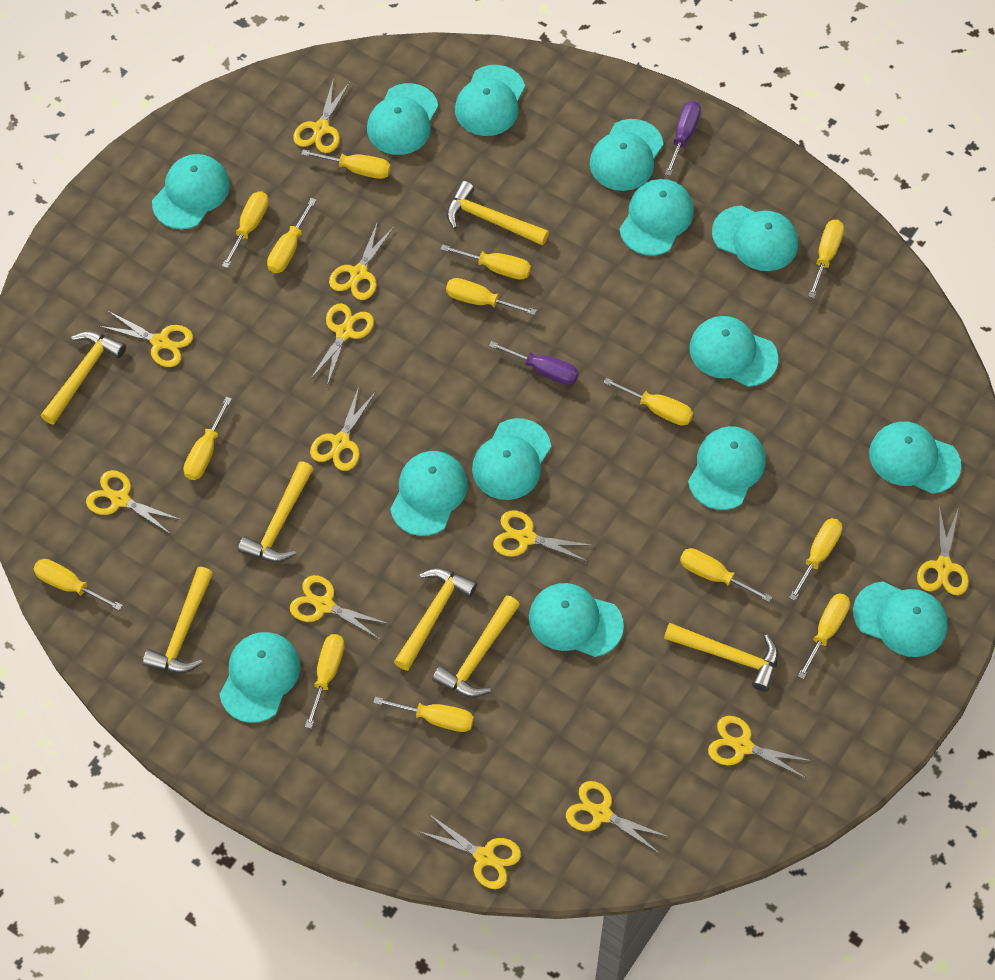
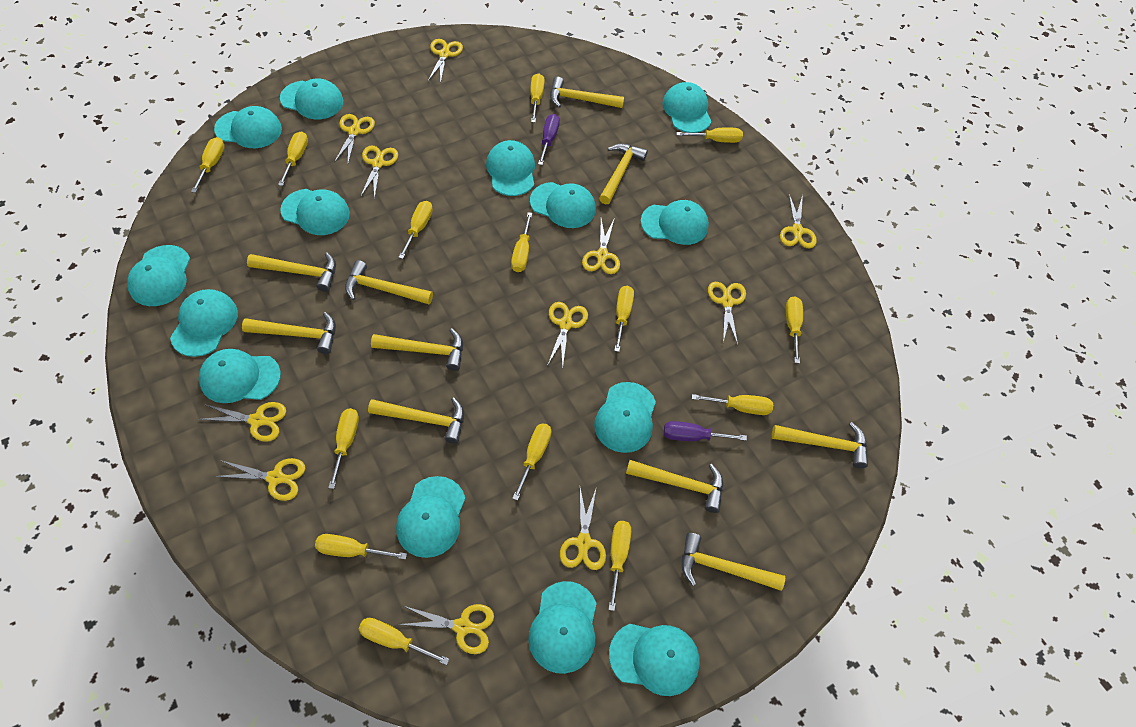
yellow hammer: [41,331,126,425] [143,567,213,673] [238,461,313,562] [394,568,477,671] [432,595,520,698] [446,181,549,246] [664,623,778,692] = 7 -> [242,312,336,354] [247,252,336,292] [345,260,433,304] [368,397,464,444] [371,328,463,371] [550,77,624,108] [599,143,648,204] [626,460,723,513] [682,533,785,591] [772,422,868,468] = 10
yellow scissors: [86,470,182,534] [99,311,193,367] [290,575,389,639] [293,78,350,153] [310,303,374,386] [310,387,376,471] [329,221,394,300] [418,815,521,889] [493,510,594,562] [566,781,669,854] [708,716,812,778] [917,506,969,595] = 12 -> [198,402,286,442] [214,458,306,501] [334,114,375,163] [360,145,398,200] [398,604,494,654] [428,39,463,84] [547,302,588,368] [560,488,606,570] [582,218,620,274] [708,282,746,345] [780,194,817,248] = 11

